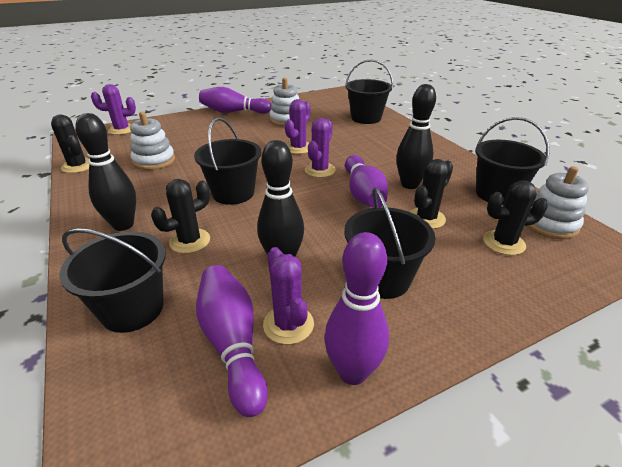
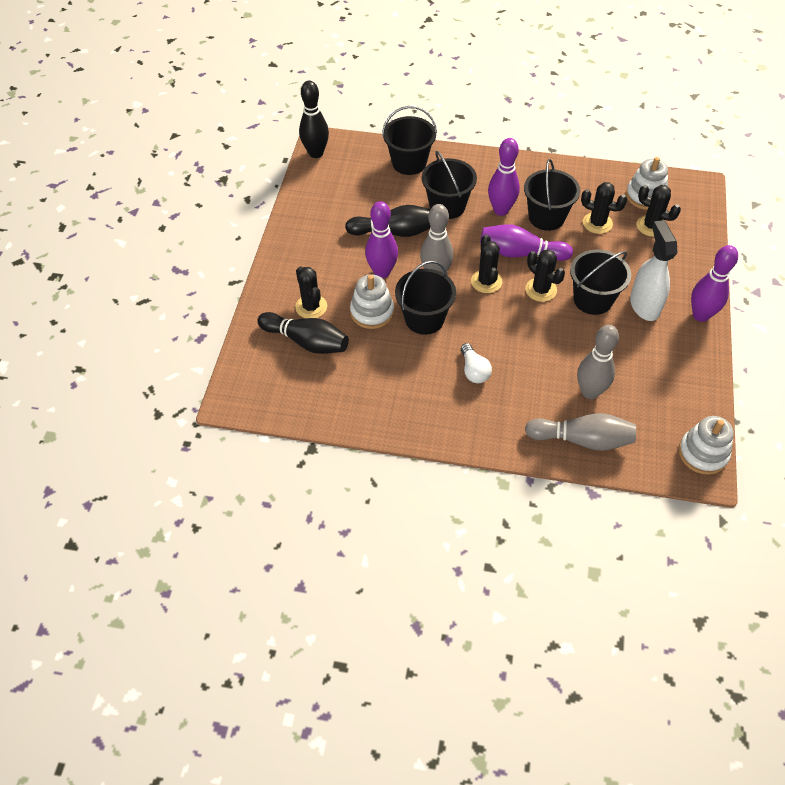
black cactus: [51,114,89,173] [151,179,210,254] [410,159,453,229] [483,180,548,255] = 4 -> [295,266,327,318] [471,235,502,293] [525,249,565,302] [581,182,627,234] [637,185,681,237] = 5
grey bowling pin: none = 0 -> [420,204,453,273] [525,413,636,451] [577,325,619,399] = 3
purple cactus: [91,84,136,135] [263,247,314,345] [285,99,311,154] [305,118,336,178] = 4 -> none = 0
white light bulb: none = 0 -> [461,343,492,383] = 1
white spray bottle: none = 0 -> [630,220,677,321] = 1

